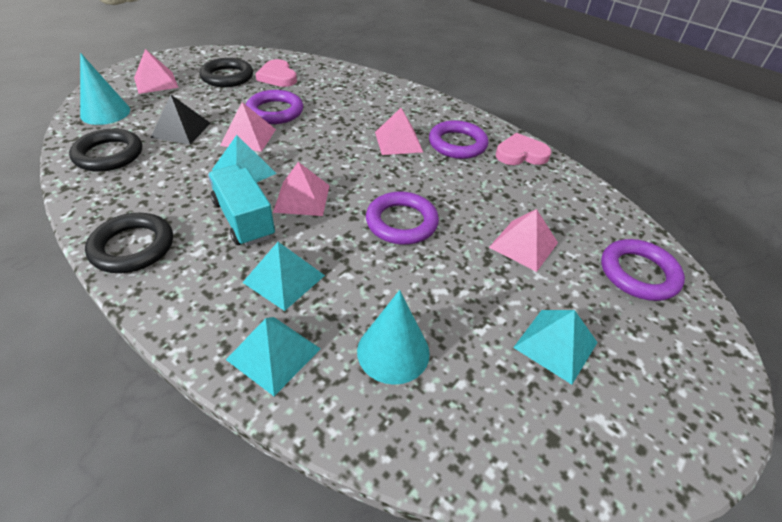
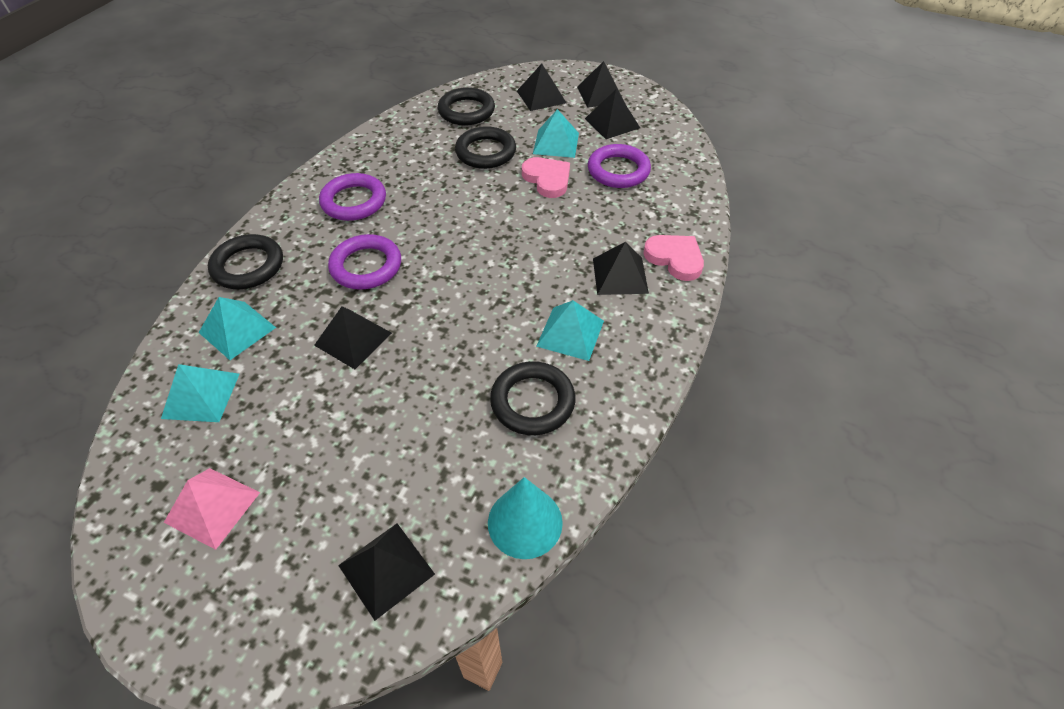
black pyramid: [151,95,211,145] = 1 -> [314,306,392,369] [338,523,435,621] [517,64,566,111] [577,61,625,108] [585,90,640,139] [593,242,649,295] = 6
black ring: [69,129,142,172] [85,213,173,273] [200,58,253,87] = 3 -> [208,234,283,289] [438,87,495,126] [455,126,516,169] [490,361,576,435] = 4
pink pyramid: [134,49,179,94] [220,102,276,152] [273,162,330,216] [375,108,423,155] [489,209,558,272] = 5 -> [164,468,260,550] = 1
purple ring: [246,90,303,124] [366,192,439,245] [429,120,488,159] [601,239,685,301] = 4 -> [319,173,386,221] [328,234,401,290] [588,144,651,188] = 3
turquoise cone: [80,53,130,125] [357,290,430,385] = 2 -> [488,477,563,559] = 1
turquoise truck: [208,165,275,246] = 1 -> none = 0

